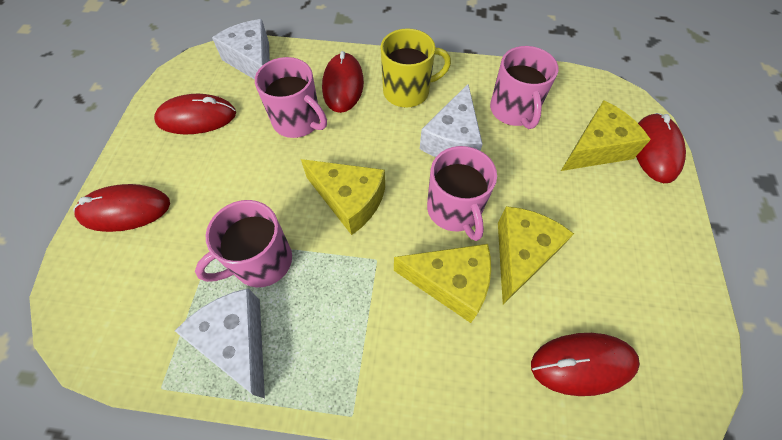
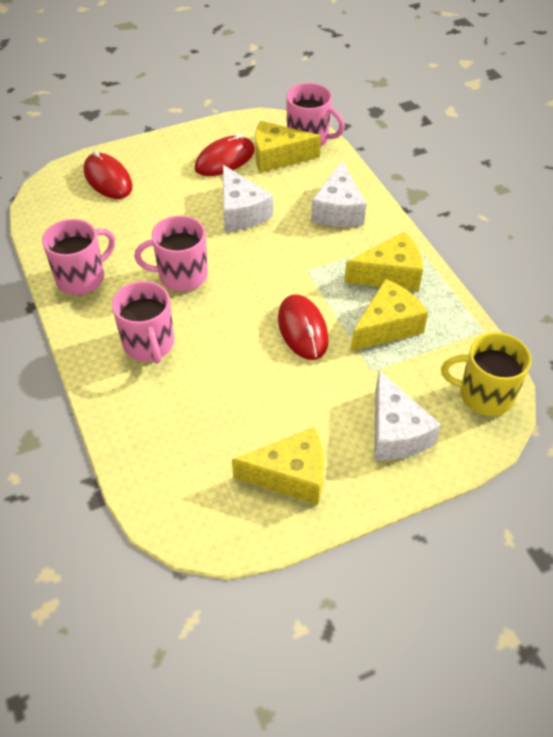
red mouse: [73,184,170,232] [154,94,236,134] [322,51,364,113] [531,333,640,396] [636,113,686,183] = 5 -> [84,150,133,199] [195,134,255,176] [278,294,329,360] = 3

